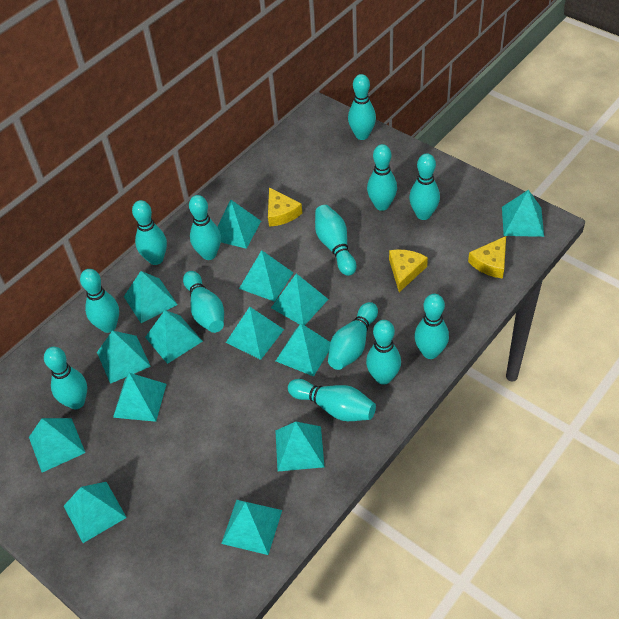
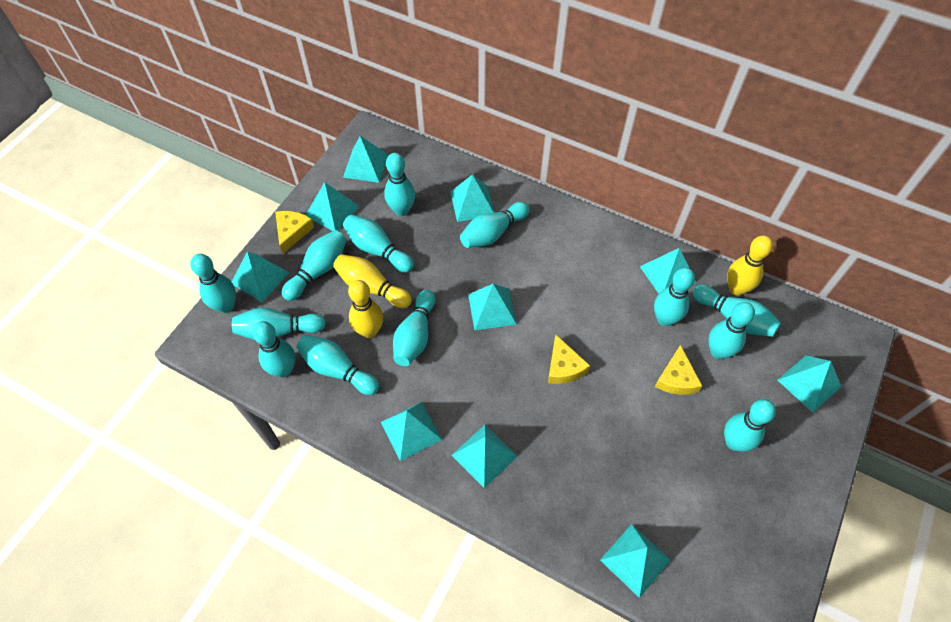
turquoise pyramid: [29,418,86,472] [64,482,127,543] [97,331,151,384] [113,373,166,422] [124,271,178,323] [145,310,203,364] [217,200,261,249] [221,500,282,555] [226,307,284,360] [239,250,293,302] [271,273,328,325] [275,422,324,471] [276,323,330,377] [502,190,544,237] = 14 -> [232,251,289,302] [306,182,360,231] [343,136,389,183] [381,402,442,461] [451,174,494,222] [452,425,518,488] [468,284,517,330] [600,524,671,598] [640,248,696,294] [778,355,841,413] = 10
yellow bowling pin: none = 0 -> [333,254,412,308] [348,280,383,338] [727,235,773,296] = 3

